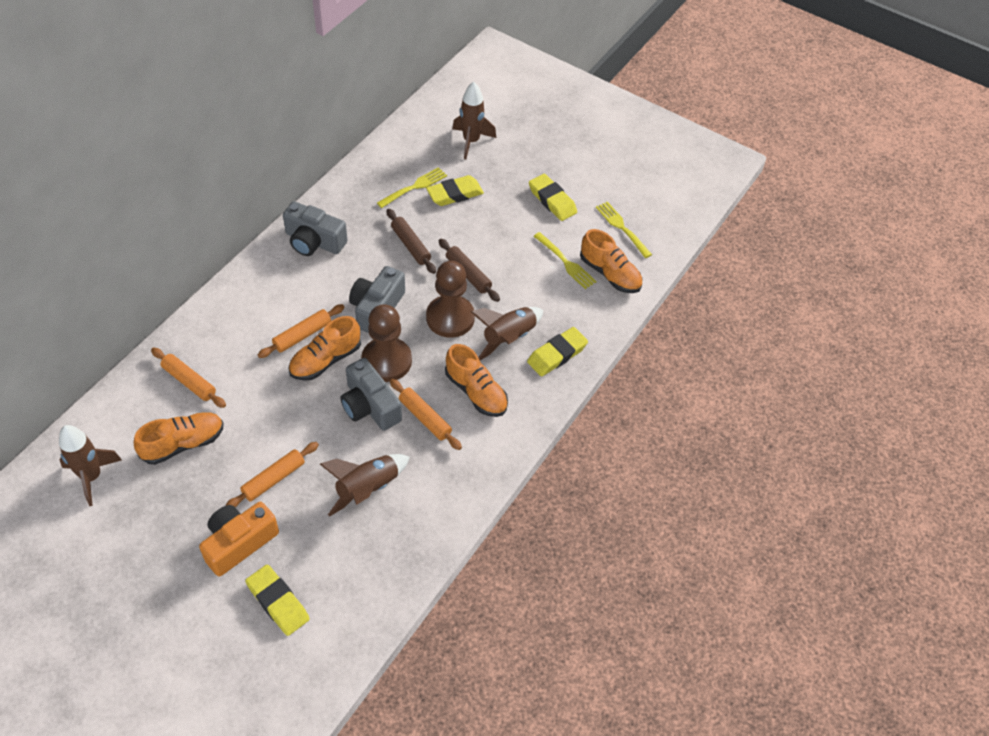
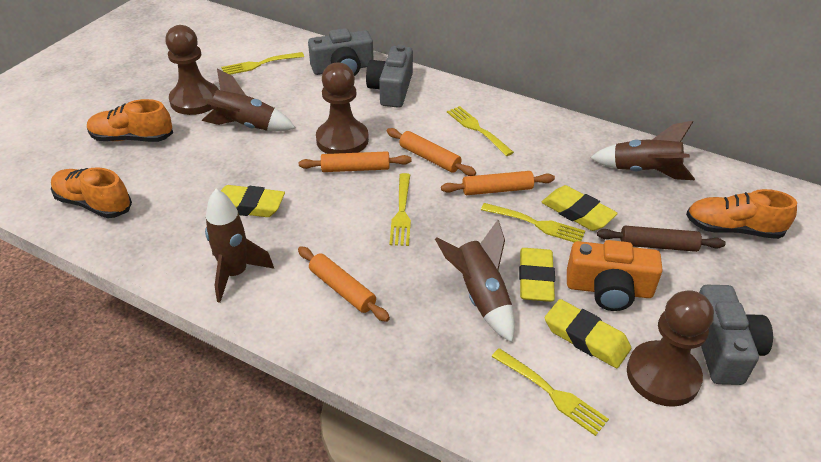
brown pawn: [361,304,412,382] [426,261,475,338] = 2 -> [165,25,219,115] [316,62,369,154] [627,290,714,407] = 3
brown rolling pin: [386,209,436,274] [439,239,500,302] = 2 -> [597,226,726,252] = 1
orange shoe: [134,412,224,465] [289,316,361,381] [445,344,508,417] [580,229,642,293] = 4 -> [51,167,132,218] [87,99,173,142] [686,189,797,239] = 3
yellow fork: [377,167,447,208] [533,232,597,289] [596,201,652,258] = 3 -> [221,52,304,75] [389,173,411,246] [447,106,514,156] [481,203,585,242] [491,348,609,436] = 5

